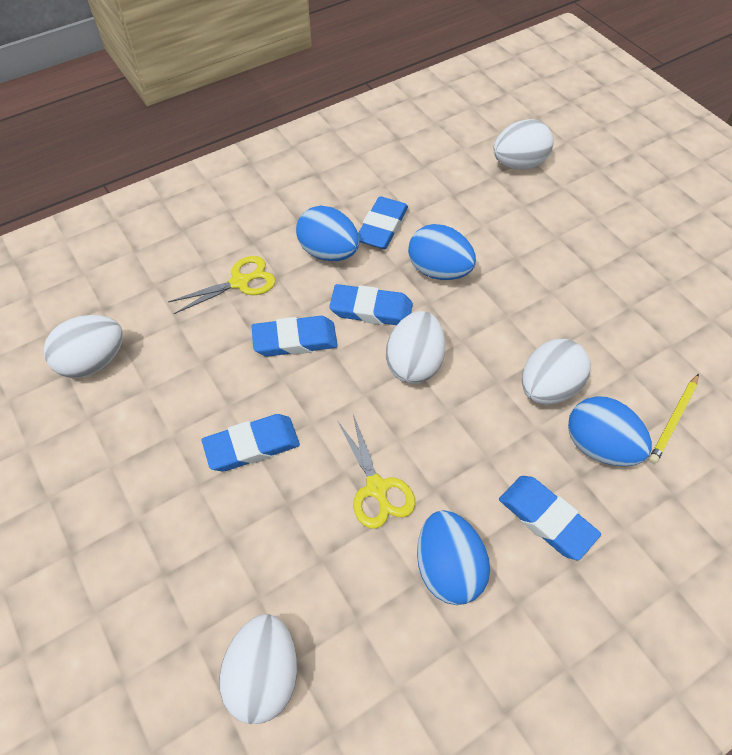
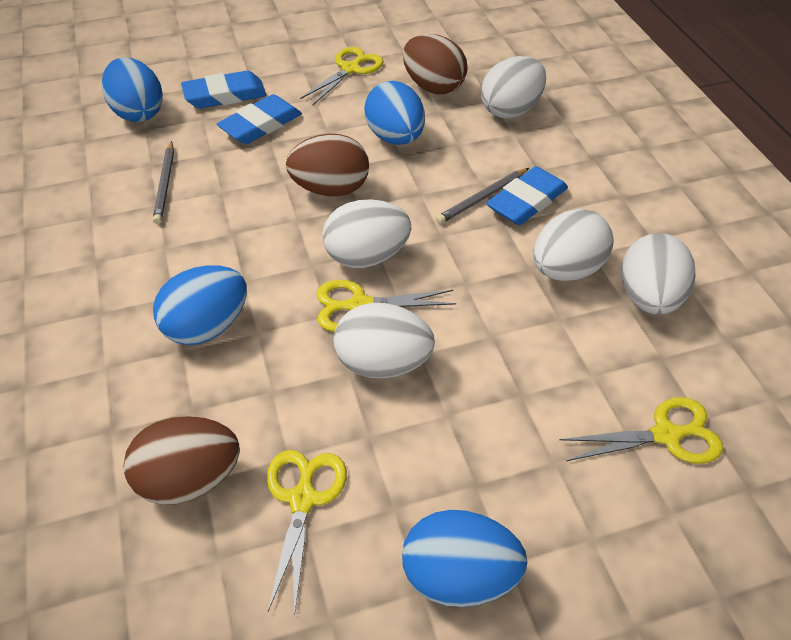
blue eraser: [202,414,300,471] [251,316,338,357] [329,284,413,325] [358,196,408,249] [499,476,601,560] = 5 -> [181,71,266,108] [216,94,302,144] [486,166,568,225] = 3
brown egg: none = 0 -> [124,416,240,505] [286,134,369,196] [403,34,467,94] = 3
grey pencil: none = 0 -> [153,141,174,224] [436,168,529,224] = 2
yellow pencil: [649,374,699,464] = 1 -> none = 0
yellow scissors: [168,256,276,314] [337,414,415,528] = 2 -> [267,450,347,615] [300,47,383,105] [317,280,456,332] [559,397,723,464] = 4

